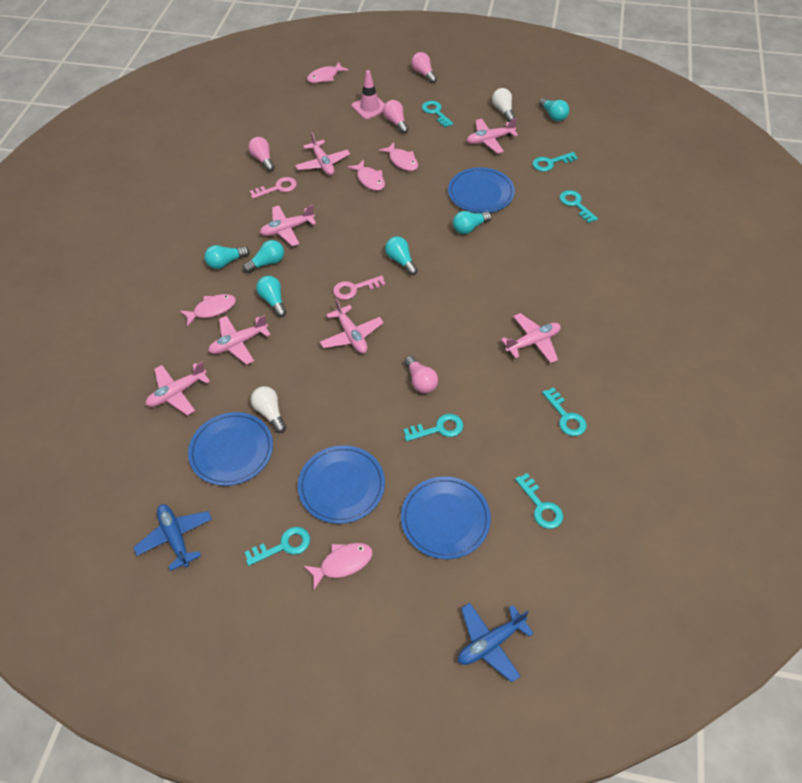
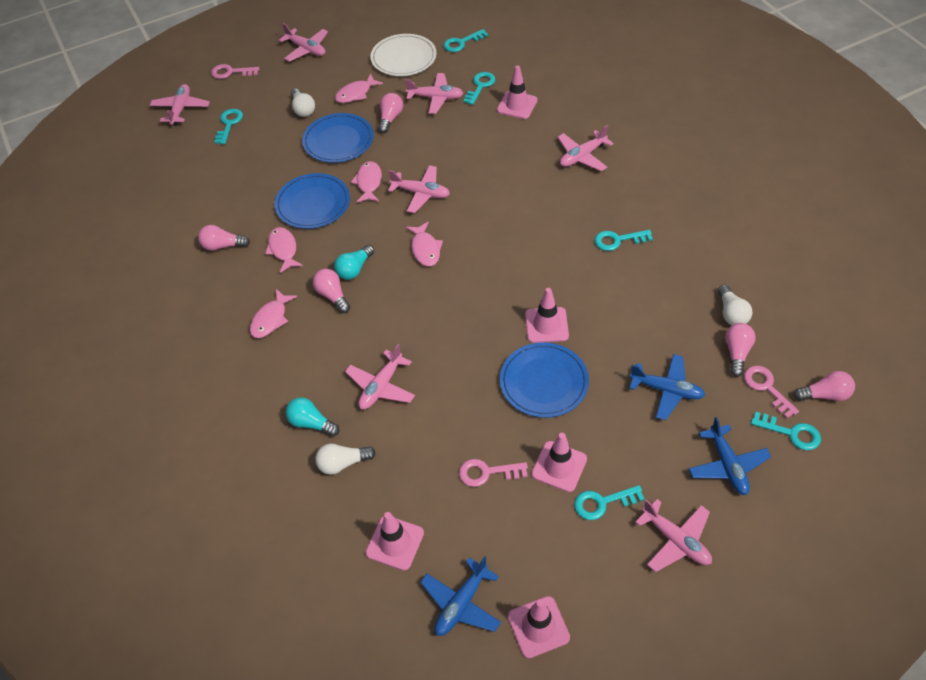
blue plane: [133,504,212,571] [458,603,534,682] = 2 -> [420,556,501,636] [629,354,705,420] [689,417,771,495] = 3
blue plate: [188,412,273,486] [298,445,385,524] [401,477,491,559] [448,167,515,213] = 4 -> [274,173,350,229] [302,113,374,163] [500,342,589,418] = 3
pink key: [250,177,297,199] [333,275,386,300] = 2 -> [211,64,260,79] [459,459,528,487] [744,366,799,418] = 3
pink light bulb: [248,137,274,172] [383,100,409,134] [404,356,438,393] [411,52,437,83] = 4 -> [198,225,250,251] [313,269,350,313] [378,93,403,133] [725,323,756,377] [793,371,855,401] = 5
pink traffic cone: [352,70,385,119] = 1 -> [366,512,424,570] [497,65,538,119] [508,596,570,658] [525,288,569,343] [532,433,587,492] = 5
turquoise key: [244,527,310,566] [403,414,463,441] [422,101,453,127] [515,473,563,529] [533,152,578,172] [542,387,587,436] [560,190,598,223] = 7 -> [214,109,243,144] [443,29,488,52] [463,72,495,105] [574,485,645,520] [595,230,653,251] [751,412,821,450] = 6
turquoise light bulb: [204,245,250,269] [243,240,284,273] [256,276,287,317] [385,236,418,275] [453,211,492,234] [539,98,569,121] = 6 -> [286,397,339,437] [334,245,374,280] = 2
white light bulb: [251,386,286,433] [492,88,515,122] = 2 -> [291,89,315,117] [315,444,376,475] [718,285,752,325] = 3
white plate: none = 0 -> [370,34,437,76] = 1

